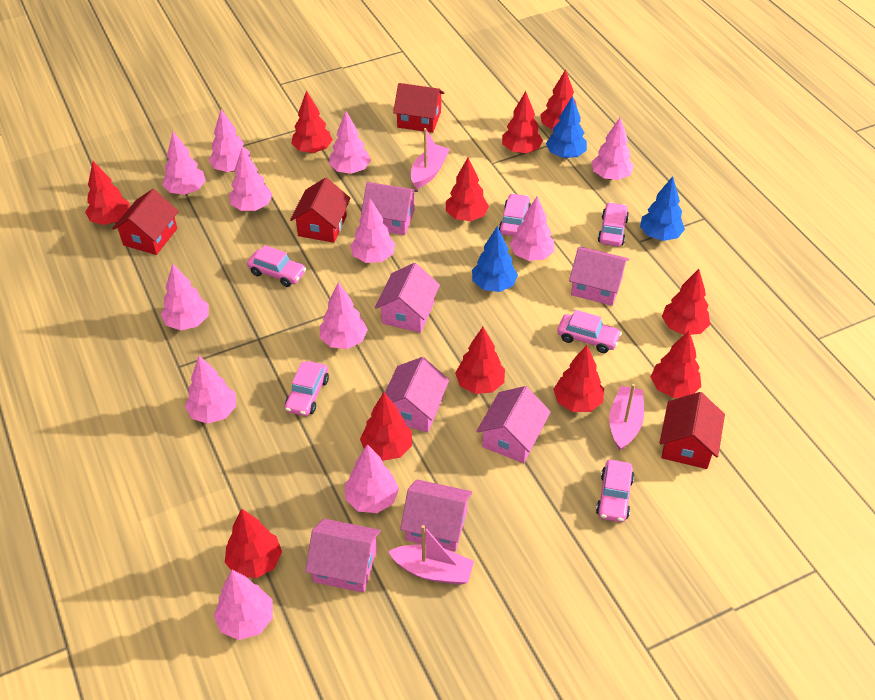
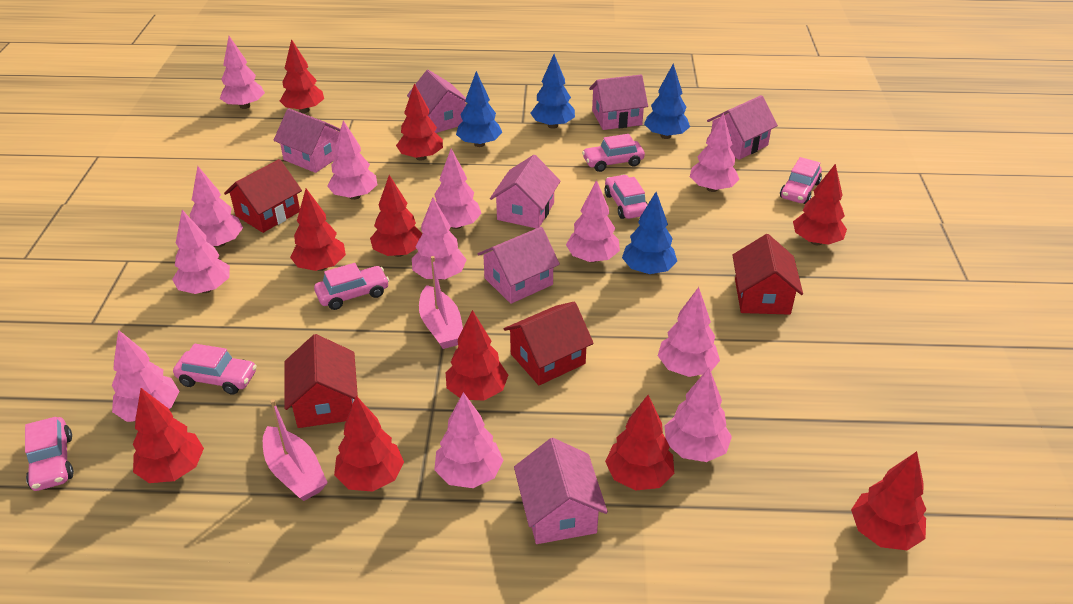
blue tree: [472,226,518,292] [546,95,587,158] [640,176,685,241] = 3 -> [456,71,502,147] [530,54,575,129] [622,192,677,274] [644,64,690,139] = 4
pink boat: [388,525,474,585] [411,128,450,189] [609,384,644,450] = 3 -> [263,399,328,501] [419,256,463,349] = 2
red tree: [85,161,130,225] [225,509,282,578] [291,91,333,153] [360,392,412,461] [446,158,489,221] [455,327,505,394] [502,91,543,154] [540,69,581,130] [553,345,604,412] [651,331,701,398] [662,269,710,335] = 11 -> [133,388,204,483] [280,39,324,113] [290,189,346,271] [334,396,404,492] [370,175,423,257] [396,83,443,161] [446,310,508,401] [605,395,674,491] [793,164,847,245] [851,451,926,550] = 10

